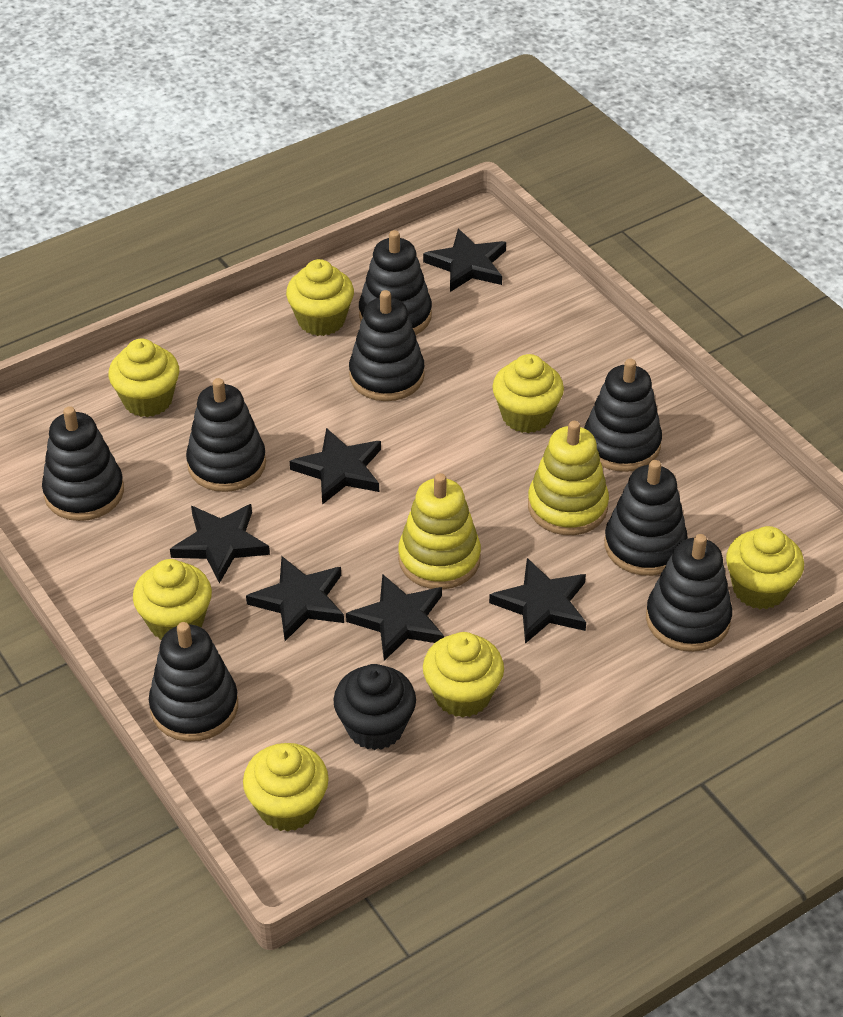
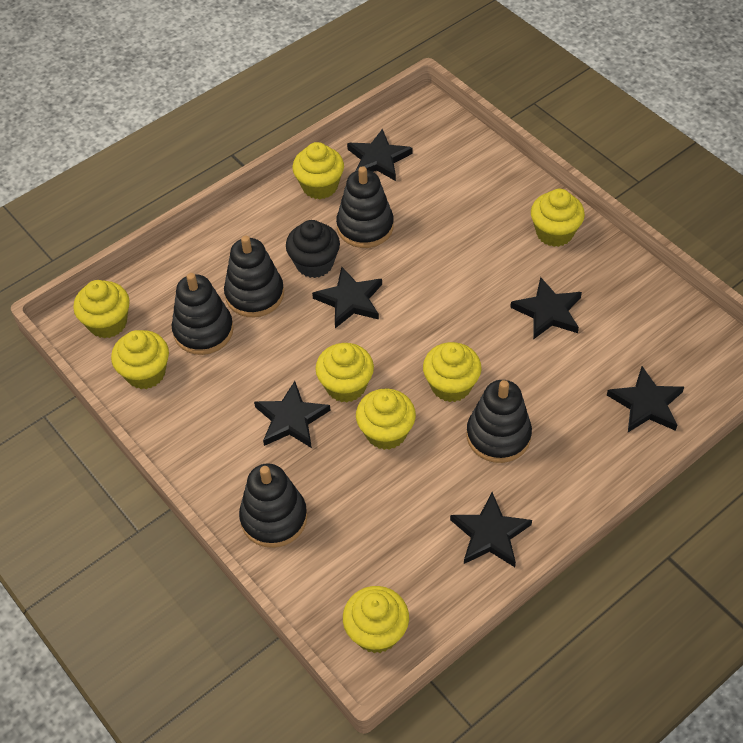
black stacking toy: [42,406,124,521] [149,622,238,742] [186,378,266,492] [349,290,425,401] [359,230,432,335] [584,359,662,472] [604,460,688,576] [646,534,732,652] = 8 -> [172,273,234,355] [224,236,284,317] [239,463,307,548] [336,166,394,248] [467,380,532,463] = 5
yellow cupcake: [108,338,179,417] [133,559,212,640] [243,743,329,831] [286,259,354,336] [423,632,504,718] [492,354,564,433] [726,526,804,609] = 7 -> [73,280,130,339] [111,330,169,389] [292,142,344,199] [315,343,374,403] [343,586,409,653] [356,389,416,450] [423,342,482,402] [531,189,585,247] = 8
yellow stacking toy: [398,473,481,589] [528,421,609,535] = 2 -> none = 0

